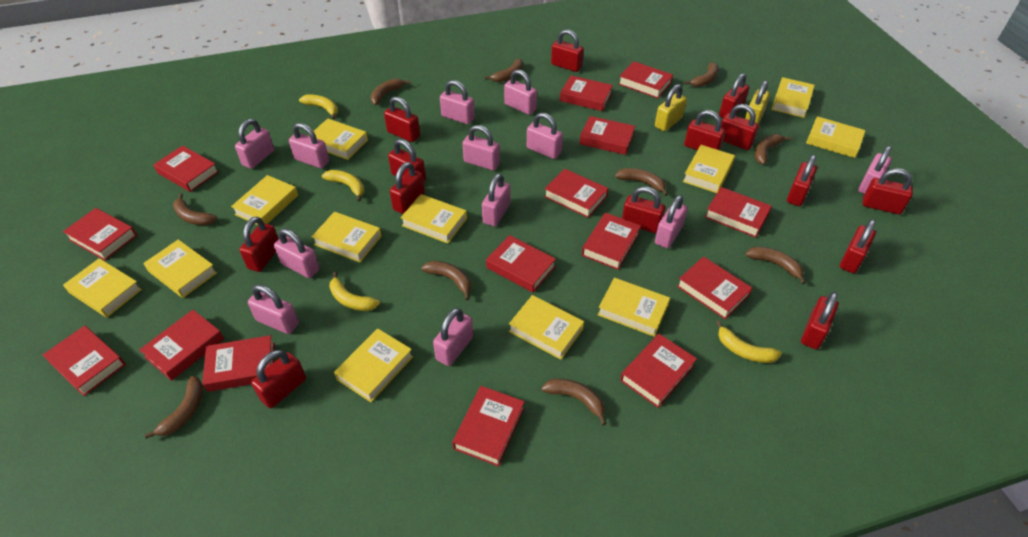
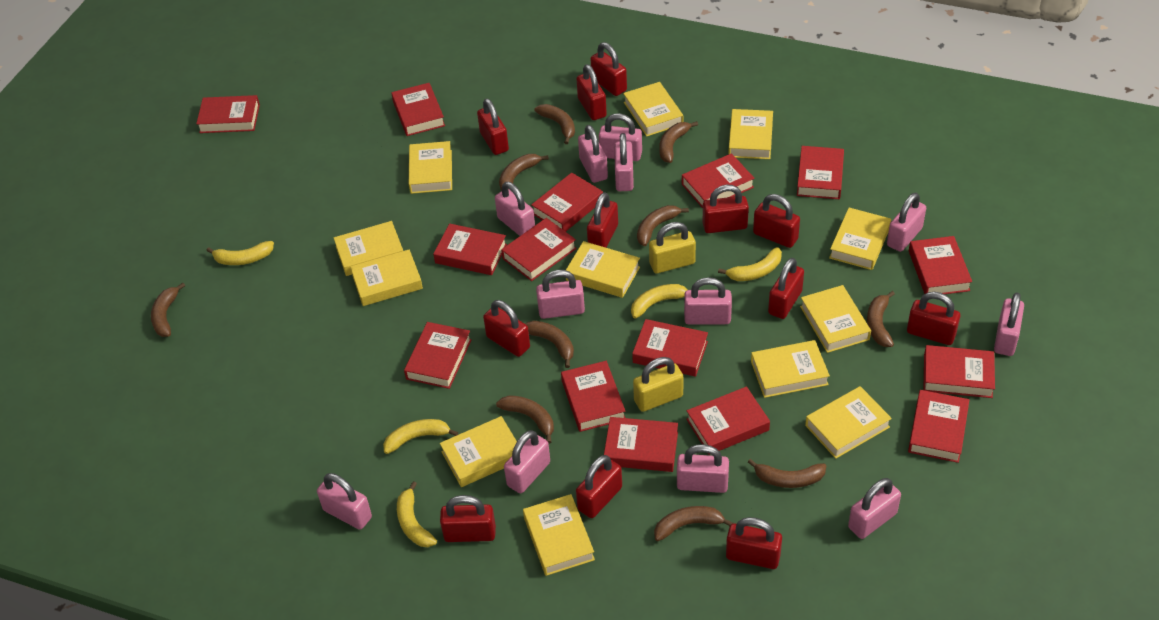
red padlock: [239,217,279,272] [251,350,306,408] [384,96,420,142] [388,139,426,181] [390,162,425,214] [551,29,584,72] [622,186,665,233] [684,110,725,150] [719,73,749,118] [721,104,759,150] [787,155,817,206] [801,292,838,350] [840,219,876,273] [863,168,913,214] = 14 -> [440,495,496,542] [477,99,509,155] [483,300,530,357] [576,64,607,120] [576,455,622,518] [587,192,618,248] [591,42,627,96] [703,185,749,233] [726,517,782,569] [753,194,800,248] [768,258,804,319] [907,292,960,345] = 12
yellow banana: [299,94,338,119] [322,170,364,202] [329,272,380,311] [716,320,782,363] = 4 -> [206,241,274,265] [383,419,458,454] [397,481,437,547] [631,284,688,319] [718,247,782,281] = 5

